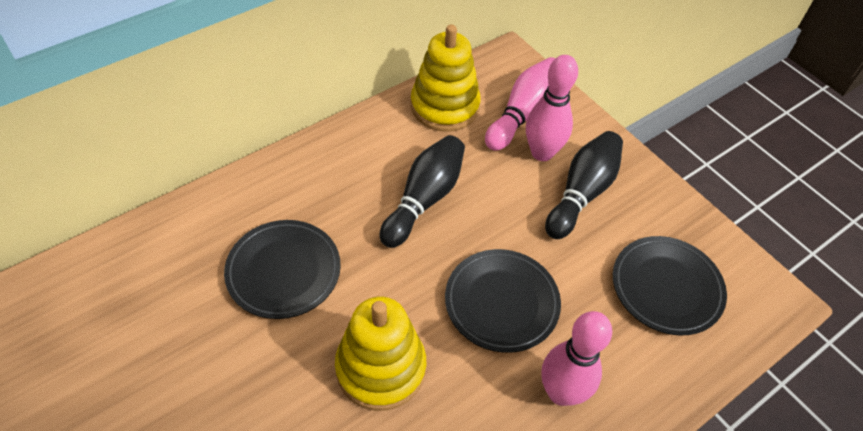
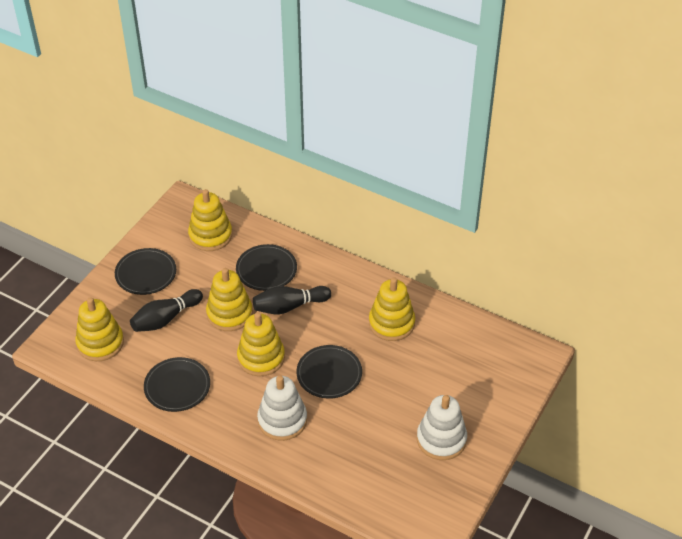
black plate: [224,220,341,319] [445,249,561,353] [613,236,727,335] = 3 -> [115,248,176,295] [144,357,210,412] [236,244,297,291] [296,345,362,399] = 4
pink bowling pin: [485,57,556,151] [526,55,578,161] [541,311,612,406] = 3 -> none = 0
white stacking toy: none = 0 -> [257,375,307,441] [417,395,467,460] = 2
yellow stacking toy: [335,297,426,411] [411,24,481,132] = 2 -> [75,297,124,361] [188,189,232,251] [206,268,253,331] [237,312,285,376] [369,277,415,341] = 5

